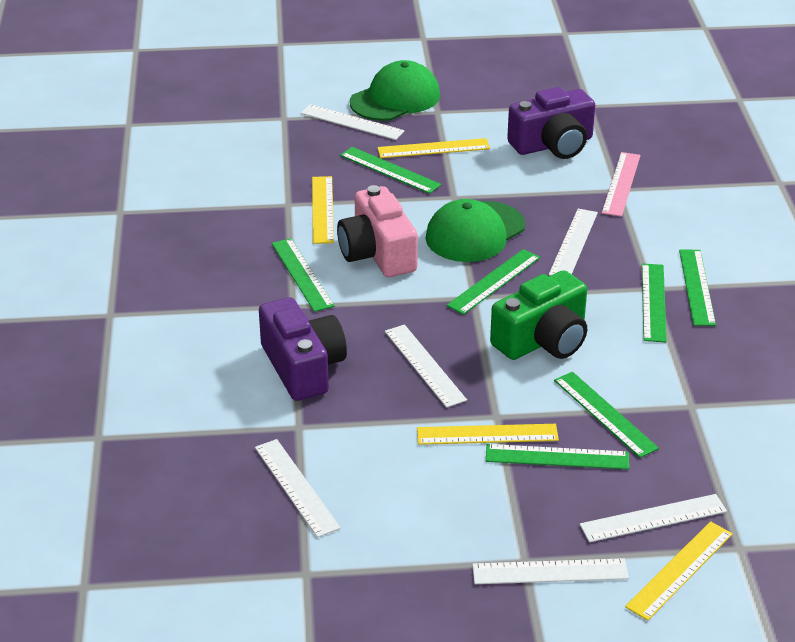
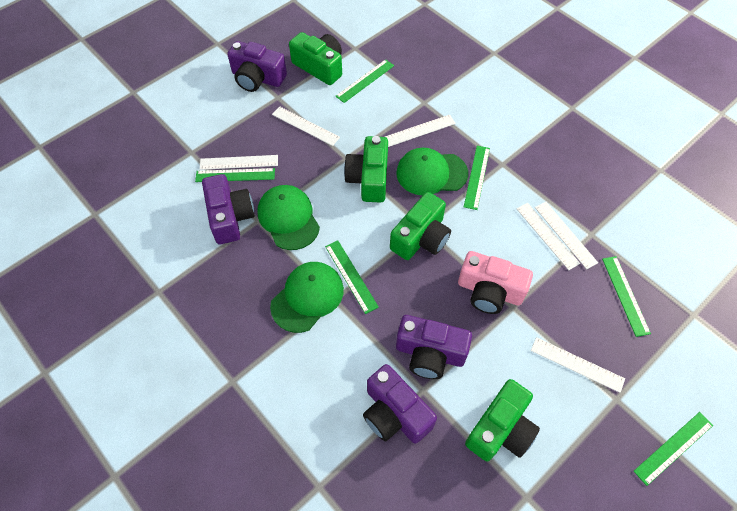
green camera: [490,270,587,360] = 1 -> [289,32,342,85] [344,136,388,203] [390,192,451,260] [465,379,540,461] = 4
green cap: [350,60,440,121] [425,199,525,262] = 2 -> [258,185,320,250] [270,262,344,333] [396,148,468,195] = 3
green ruler: [272,238,335,312] [340,147,441,194] [446,249,540,315] [486,444,629,470] [554,372,659,458] [642,263,667,342] [679,249,716,326] = 7 -> [195,168,275,182] [325,240,379,314] [335,59,394,103] [464,146,490,210] [602,256,651,337] [634,412,713,486] = 6
pink ruler: [602,152,640,217] = 1 -> none = 0
purple camera: [259,298,347,401] [507,87,595,159] = 2 -> [202,174,255,244] [227,41,287,92] [363,364,437,444] [396,315,472,379] = 4
yellow ruler: [312,176,334,244] [377,138,490,158] [417,424,559,445] [625,521,733,621] = 4 -> none = 0

